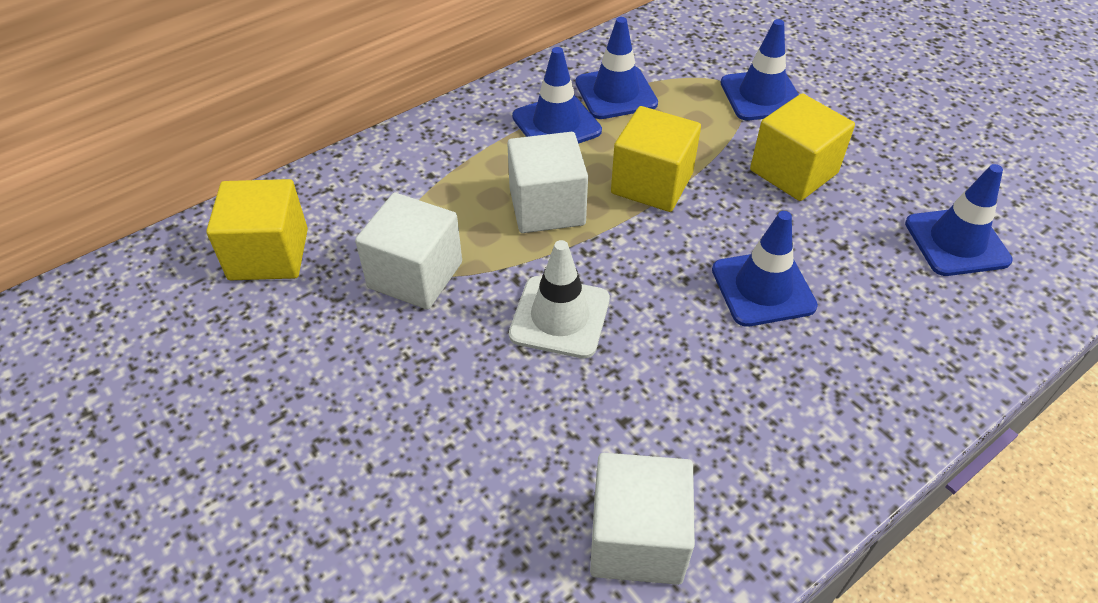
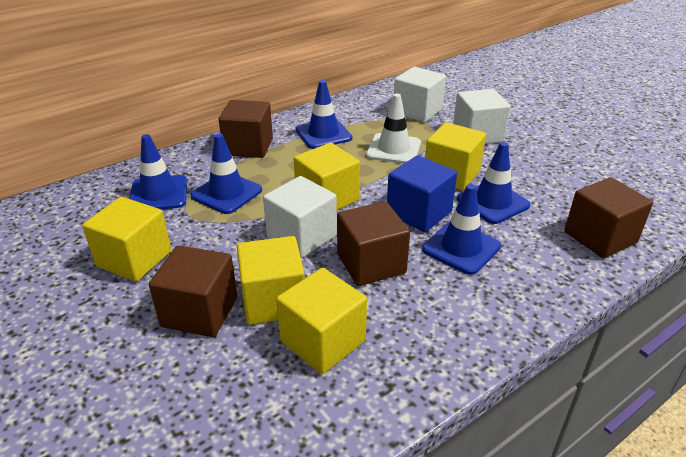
blue cube: none = 0 -> [387,155,457,232] = 1
brown cube: none = 0 -> [149,245,238,337] [219,100,273,158] [337,201,410,286] [565,177,653,258] = 4
yellow cube: [206,179,308,280] [611,106,701,212] [750,93,855,201] = 3 -> [82,197,171,282] [237,236,305,325] [276,268,367,374] [294,143,360,210] [425,122,486,190] = 5

